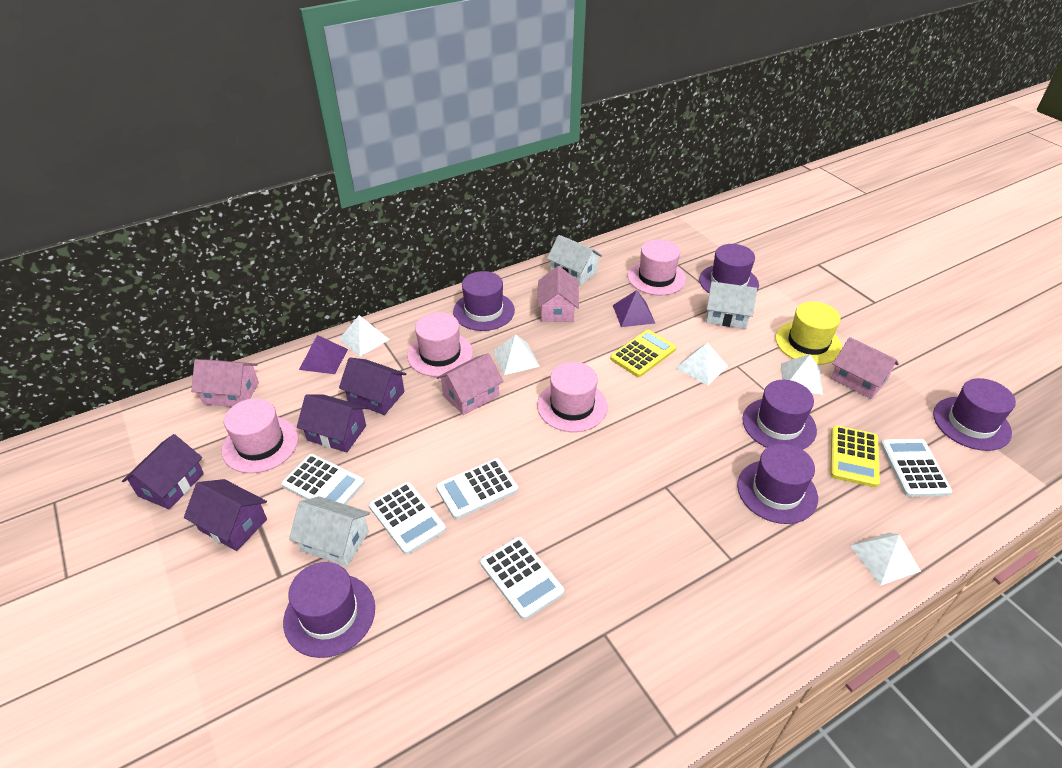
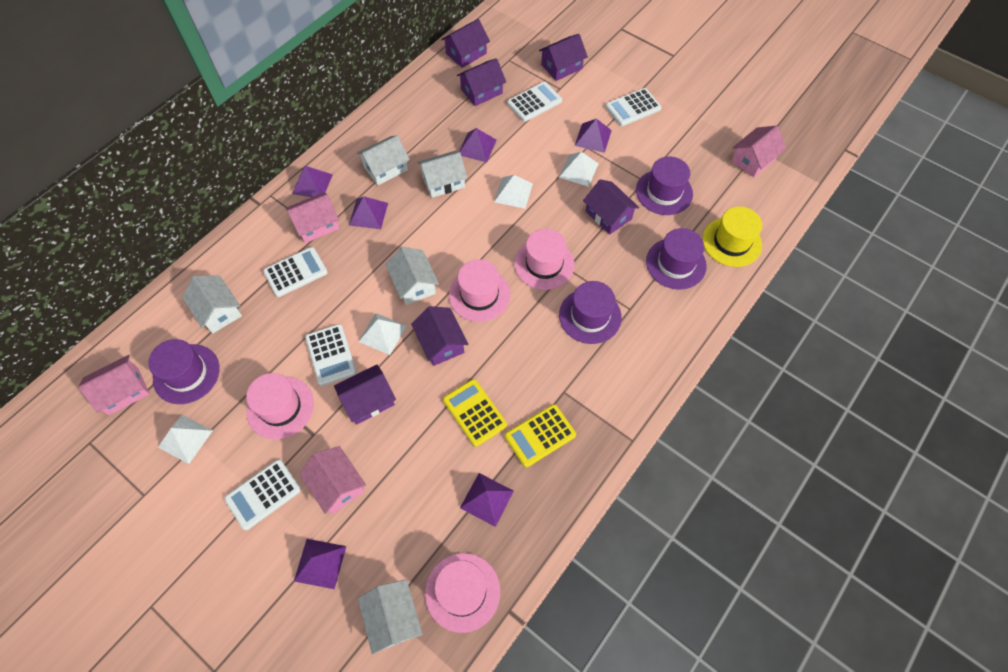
purple hat: [283,562,375,658] [453,271,515,331] [699,244,759,293] [737,443,818,524] [742,380,817,450] [933,378,1016,451] = 6 -> [148,339,220,404] [559,281,622,344] [636,156,693,215] [646,228,707,290] = 4
purple house: [122,434,204,509] [184,479,267,551] [297,394,368,452] [339,358,407,415] = 4 -> [334,364,396,424] [411,306,468,366] [441,19,490,68] [457,58,506,106] [539,34,588,81] [583,179,639,235] = 6
purple pyramid: [299,335,348,374] [613,290,655,327] = 2 -> [292,166,333,197] [294,539,346,589] [349,196,388,229] [459,128,497,162] [460,473,514,527] [575,119,612,153] = 6
white house: [289,496,370,566] [547,235,602,286] [706,281,757,329] = 3 -> [182,275,242,333] [357,135,410,185] [358,580,423,655] [385,247,439,305] [417,151,467,198] = 5
white pyramid: [339,315,390,357] [493,334,540,375] [676,343,728,386] [781,354,823,395] [850,533,921,586] = 5 -> [158,415,213,464] [359,313,407,355] [494,175,533,209] [559,152,599,187] = 4

